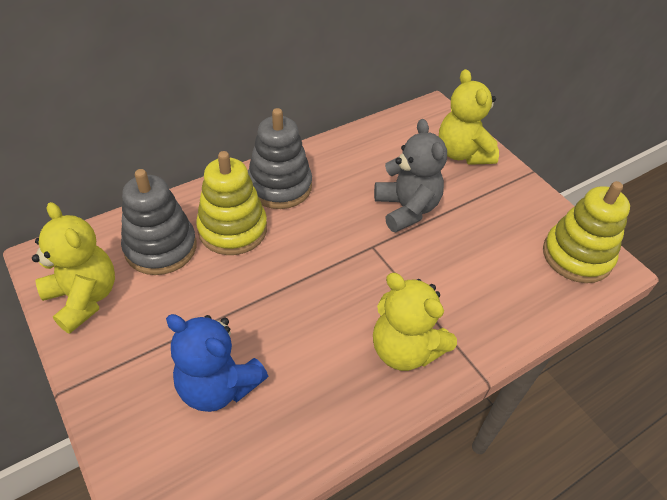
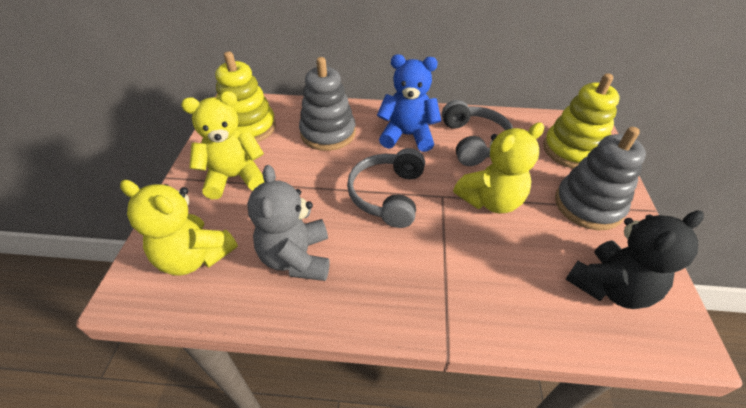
black teddy bear: none = 0 -> [565,210,704,309] = 1
grey headphones: none = 0 -> [347,148,425,228] [442,100,513,166] = 2

